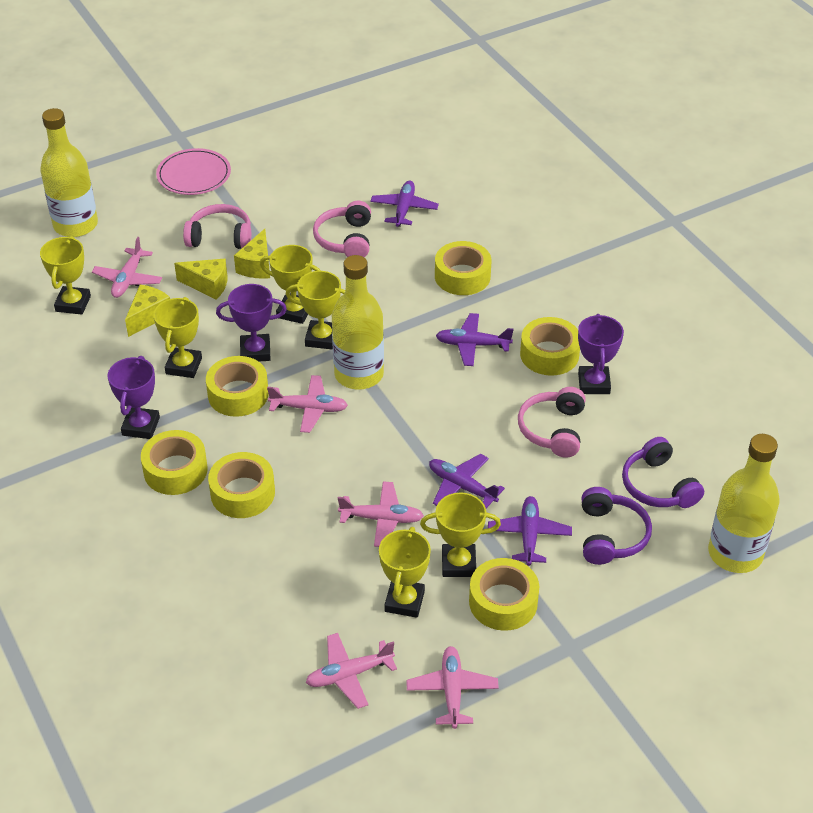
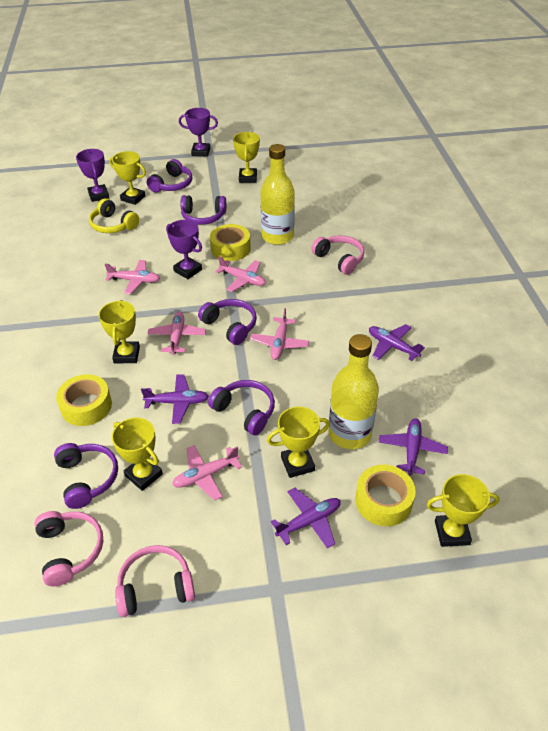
pink plate: [156,148,231,195] = 1 -> none = 0
purple headphones: [581,487,652,565] [622,437,704,508] = 2 -> [54,443,118,509] [147,159,192,193] [180,195,227,225] [198,299,257,345] [208,380,275,435] = 5
yellow bottle: [40,108,98,237] [332,255,384,390] [708,434,780,573] = 3 -> [260,144,295,245] [328,334,379,449] = 2
yellow cheese: [125,285,170,337] [174,259,227,299] [234,229,270,279] = 3 -> none = 0
yellow headphones: none = 0 -> [89,198,139,233] = 1
yellow tape: [141,430,208,495] [206,356,269,417] [208,452,275,518] [435,241,491,295] [469,558,539,631] [520,317,580,376] = 6 -> [56,374,112,426] [210,224,251,261] [355,465,416,526] = 3

